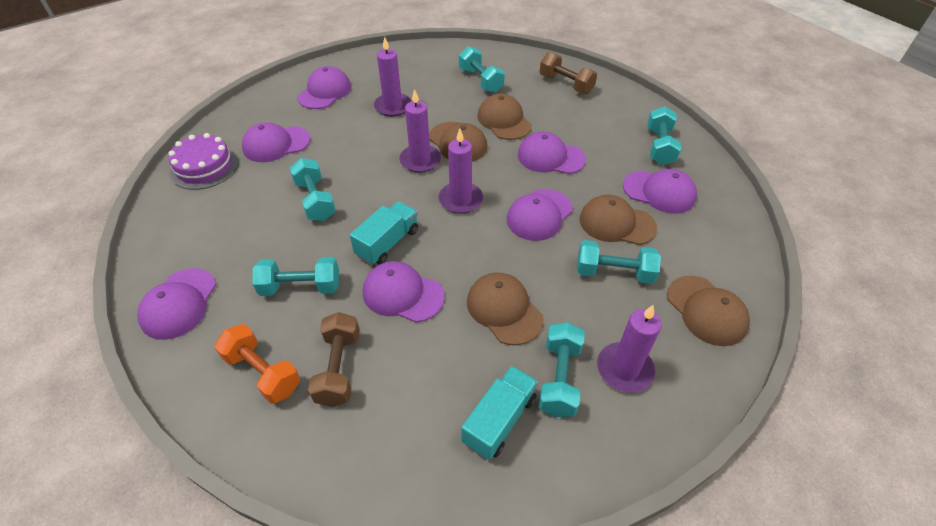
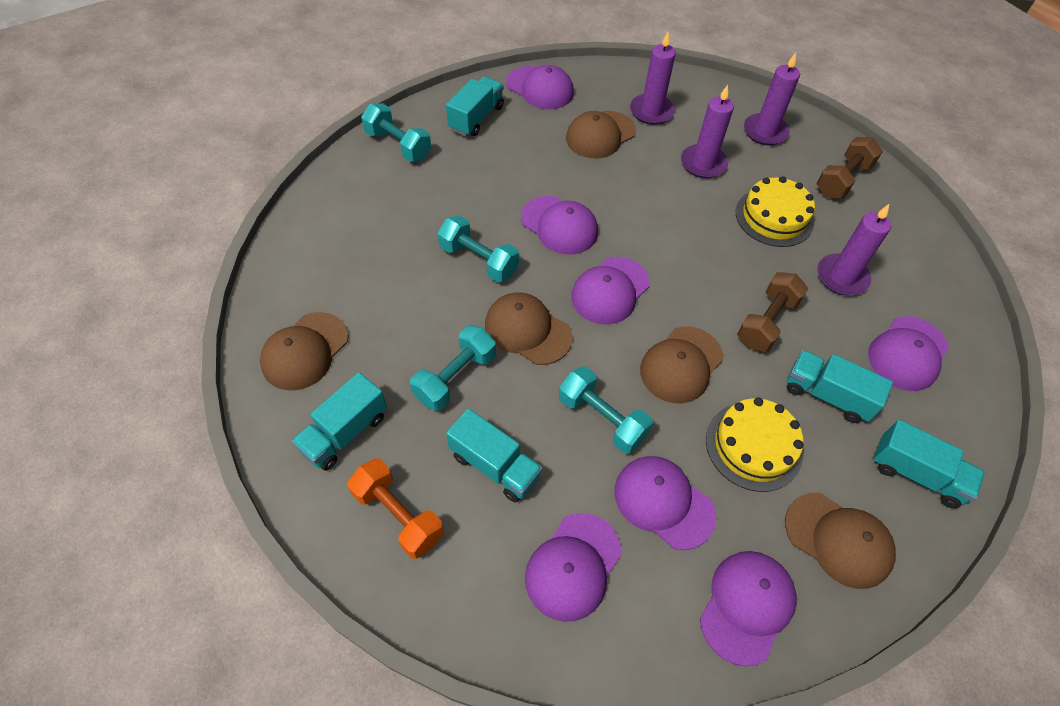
purple cake: [168,133,239,190] = 1 -> none = 0
turquoise dumbbell: [252,257,339,296] [290,158,336,221] [459,46,505,93] [539,322,585,417] [577,240,661,284] [647,106,682,165] = 6 -> [361,103,431,162] [410,325,496,411] [438,215,519,282] [559,366,653,453] = 4
turquoise truck: [350,201,418,265] [461,366,538,460] = 2 -> [292,372,387,471] [446,76,504,136] [446,409,542,502] [787,350,893,423] [873,420,985,508] = 5
yellow cake: none = 0 -> [706,397,804,492] [736,176,815,247] = 2

